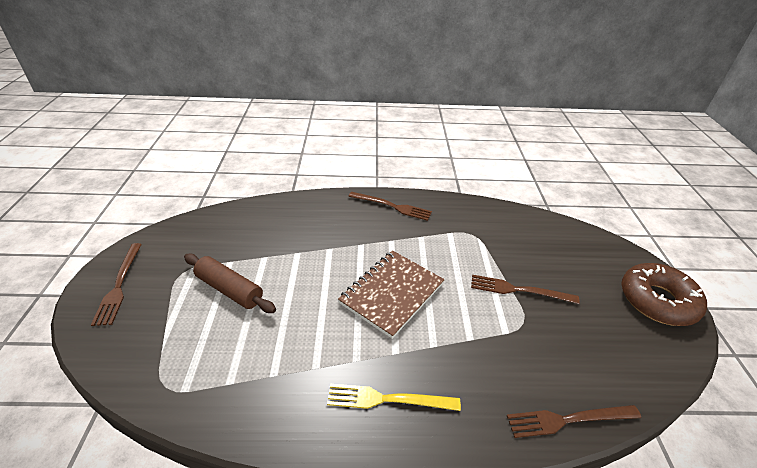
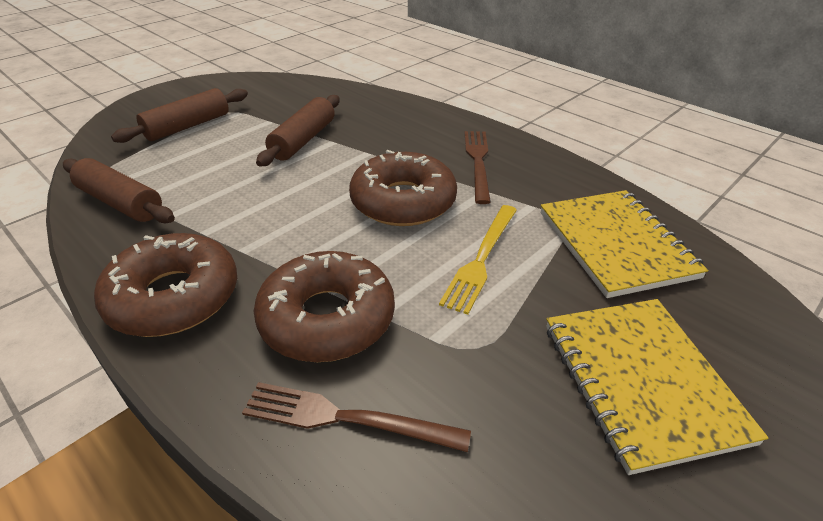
brown donut: [621,263,707,326] = 1 -> [94,233,237,337] [254,251,395,362] [349,150,457,226] = 3
brown fork: [91,243,142,326] [348,192,432,221] [471,275,580,304] [507,405,641,438] = 4 -> [242,382,471,452] [465,131,491,204] = 2
brown notebook: [338,250,444,339] = 1 -> none = 0
brown rolling pin: [184,254,276,313] = 1 -> [63,158,175,223] [111,88,248,143] [256,95,339,167] = 3
yellow notebook: none = 0 -> [541,190,708,298] [546,299,768,475] = 2

